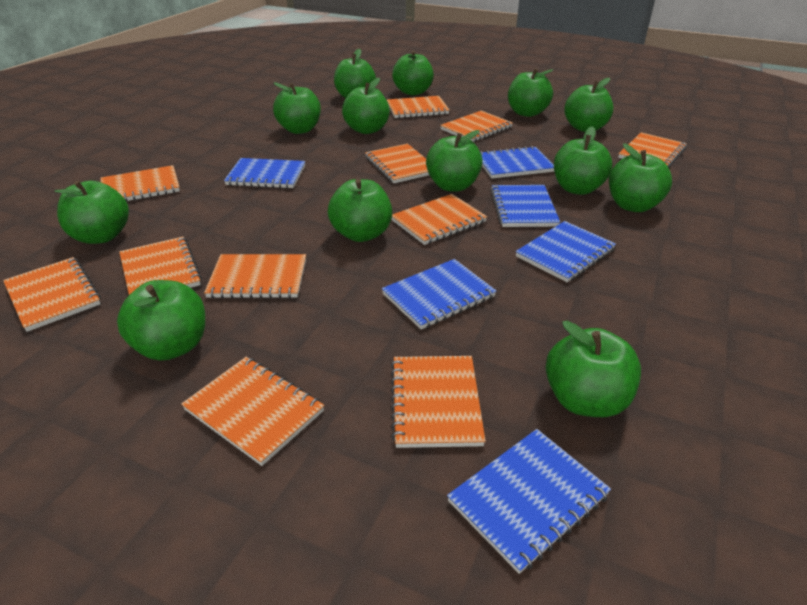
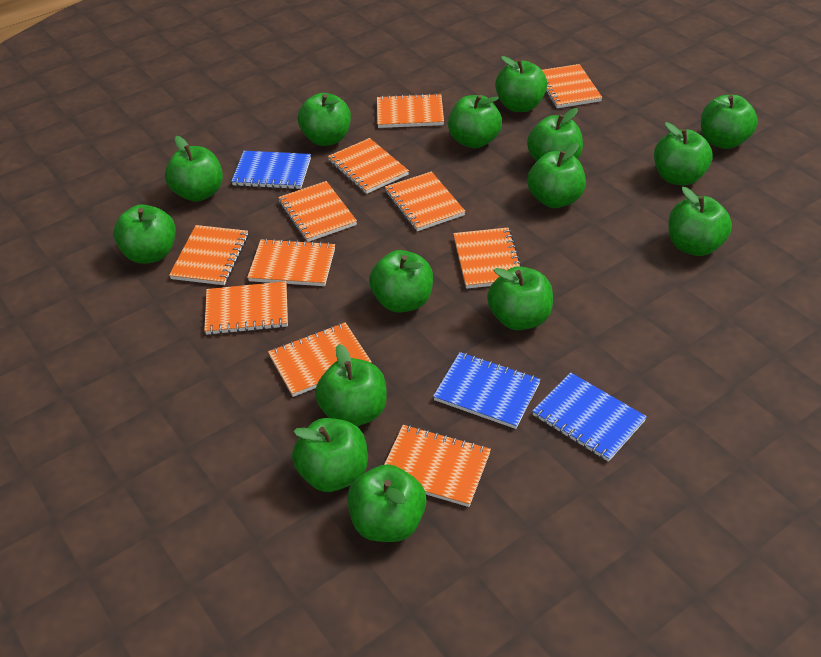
blue notebook: [224,158,305,189] [382,259,496,329] [447,429,611,574] [480,146,554,179] [491,185,560,227] [516,221,616,282] = 6 -> [231,151,311,189] [433,352,541,429] [532,372,647,462] = 3
green apple: [55,180,129,244] [117,280,205,361] [273,83,321,134] [328,179,392,242] [334,49,376,98] [342,78,390,134] [392,50,434,95] [426,130,483,192] [508,68,553,117] [546,321,641,417] [554,126,612,195] [564,78,613,132] [609,143,672,212] = 13 -> [113,204,176,264] [165,136,223,202] [292,418,368,492] [298,93,351,146] [315,344,387,426] [347,464,426,542] [369,250,433,313] [448,95,502,148] [487,266,553,330] [495,56,547,112] [527,108,583,162] [527,143,586,208] [654,122,713,186] [668,187,732,256] [701,95,758,149] = 15

